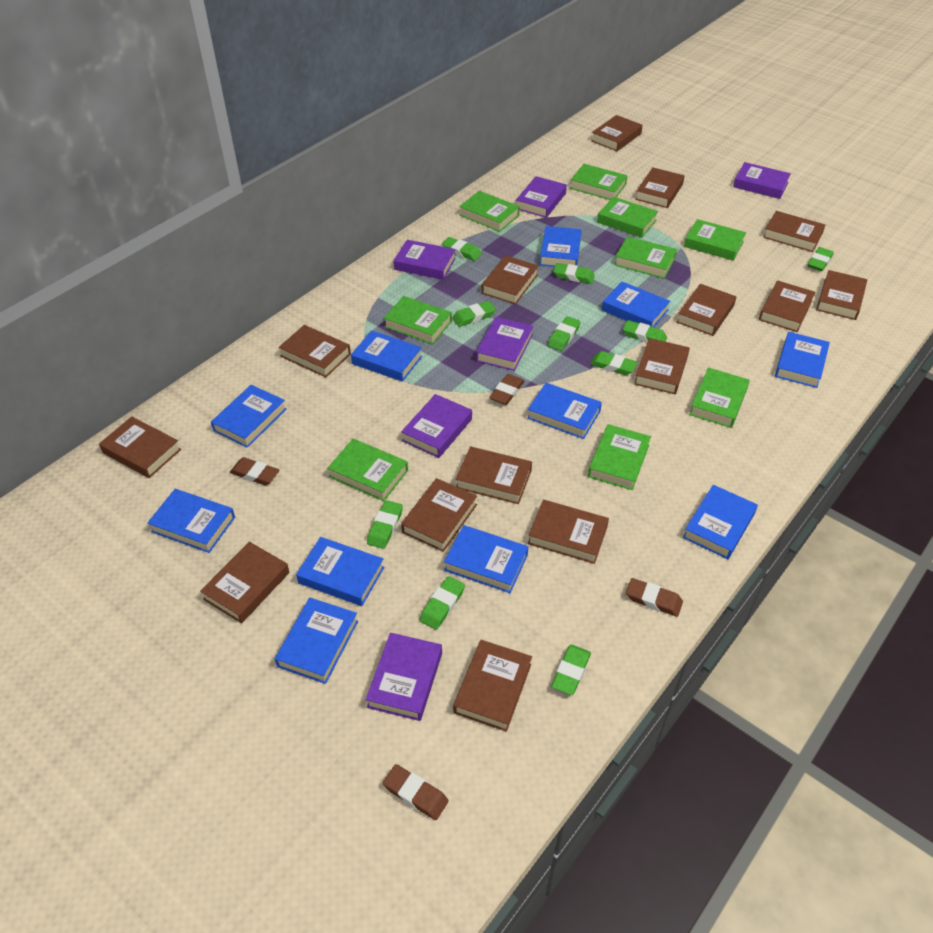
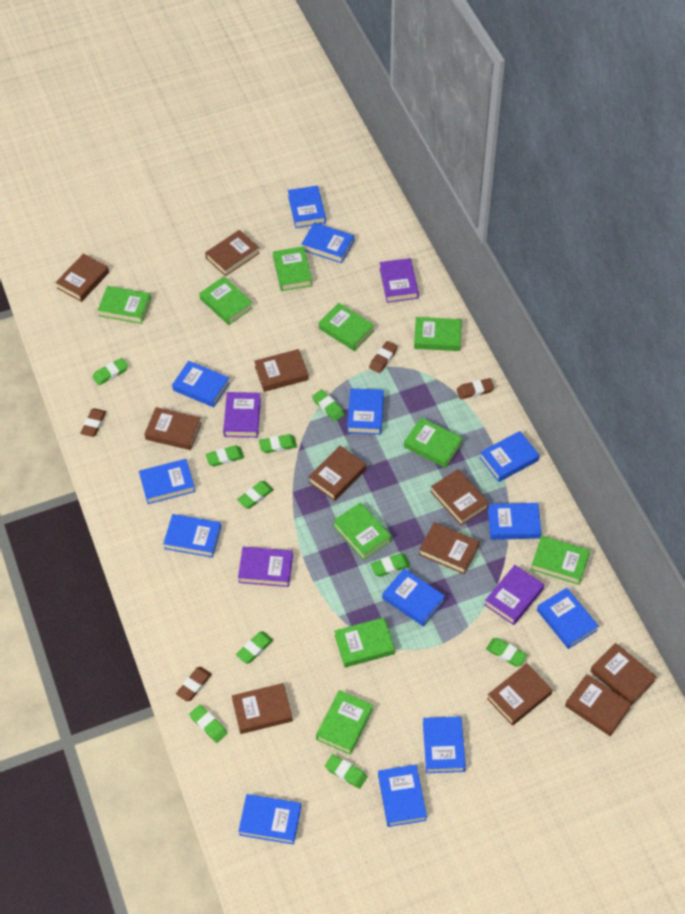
blue book: [147,489,235,553] [211,385,287,448] [275,598,358,684] [296,537,384,606] [351,331,422,382] [444,525,528,593] [527,383,602,439] [540,226,582,267] [602,282,670,327] [683,485,758,559] [775,332,830,388] = 11 -> [139,459,195,504] [163,514,221,558] [172,361,230,407] [238,794,301,845] [288,185,326,228] [301,222,354,263] [347,388,384,435] [378,765,427,827] [382,568,445,626] [423,716,466,773] [479,431,539,482] [488,503,541,540] [537,588,599,649] = 13
brown book: [99,416,181,478] [200,542,289,623] [278,325,351,377] [401,478,477,552] [453,640,532,732] [456,446,532,504] [481,255,539,305] [528,500,609,564] [591,115,643,151] [634,338,690,394] [635,167,684,208] [677,284,736,336] [759,281,815,332] [763,211,825,252] [816,270,867,320] = 15 -> [55,253,109,302] [145,407,201,450] [205,230,260,276] [232,683,293,734] [254,349,309,392] [309,446,366,501] [419,522,480,574] [431,469,489,526] [487,663,552,726] [565,674,632,736] [590,643,657,706] = 11
green book: [328,439,408,501] [384,296,452,344] [459,191,520,232] [570,164,628,200] [588,424,651,490] [597,197,658,238] [614,236,677,279] [684,219,746,261] [689,368,750,428] = 9 -> [97,286,151,324] [199,276,253,325] [273,246,312,291] [316,690,373,755] [319,303,374,351] [333,502,391,560] [334,618,395,667] [404,418,463,468] [414,317,462,351] [531,536,590,585] = 10
purple book: [366,633,442,721] [394,240,456,280] [401,394,472,458] [476,317,533,371] [516,176,567,218] [733,162,791,199] = 6 -> [223,392,261,438] [238,547,293,587] [379,258,419,303] [485,565,544,625] = 4

